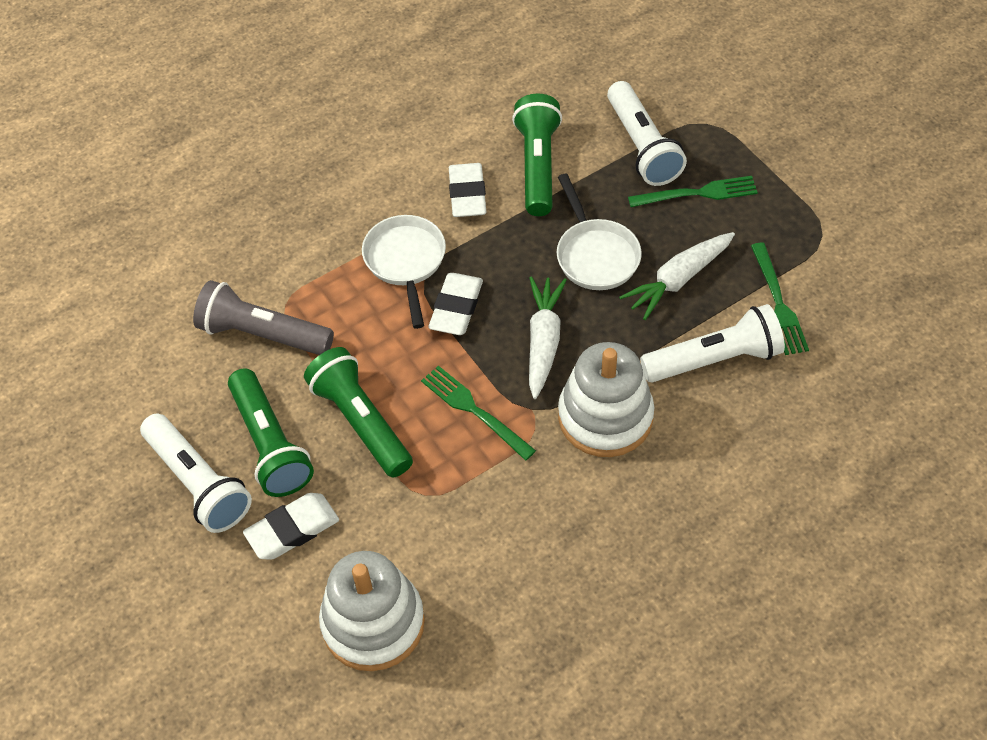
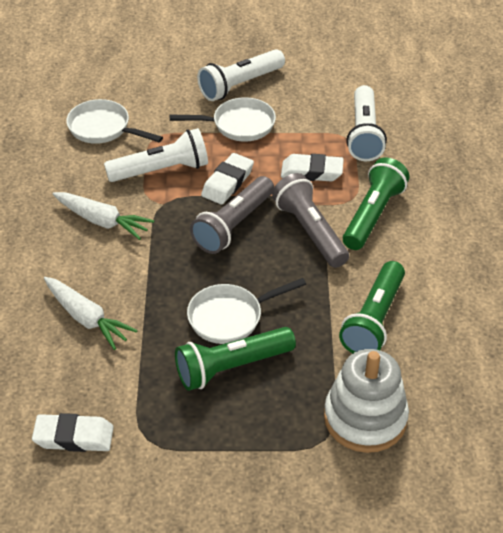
green fork: [421,366,536,461] [628,176,758,207] [751,243,809,355] = 3 -> none = 0
grey flashlight: [193,280,334,355] = 1 -> [190,176,274,254] [272,173,349,268] = 2
white pan: [362,215,446,329] [557,174,642,290] = 2 -> [66,99,163,144] [170,97,276,141] [187,278,306,344] = 3
white stacking toy: [319,551,425,671] [558,342,654,457] = 2 -> [324,349,409,453] = 1

